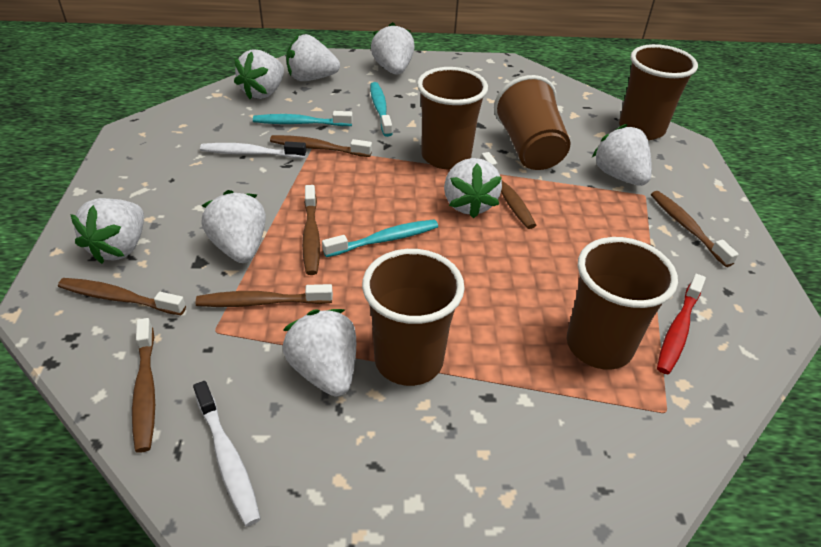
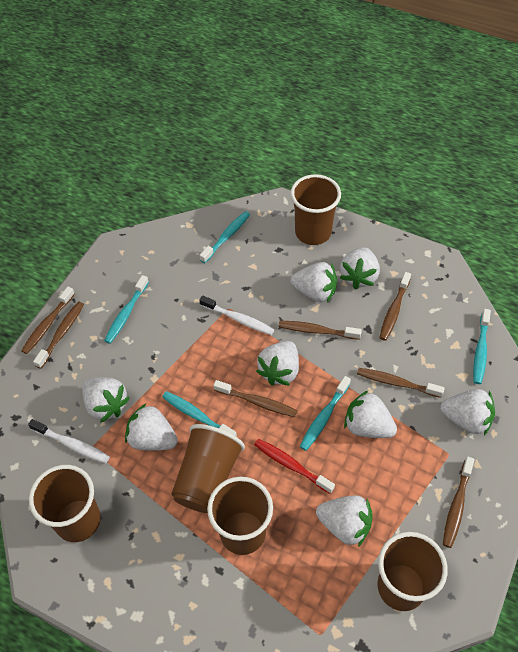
turquoise toothbrush: [253,111,353,126] [322,219,438,257] [370,82,392,137] = 3 -> [104,275,149,344] [162,391,237,437] [199,211,250,263] [299,376,351,451] [473,309,491,384] = 5

